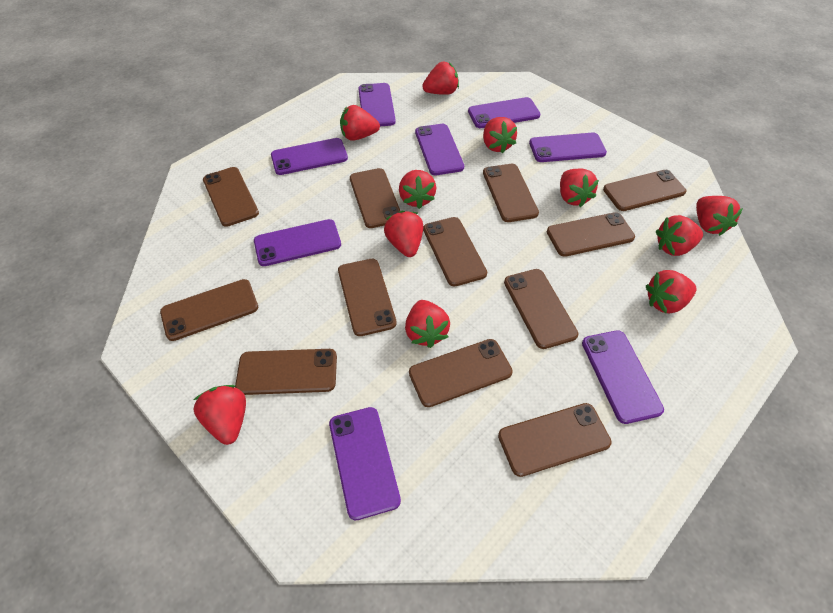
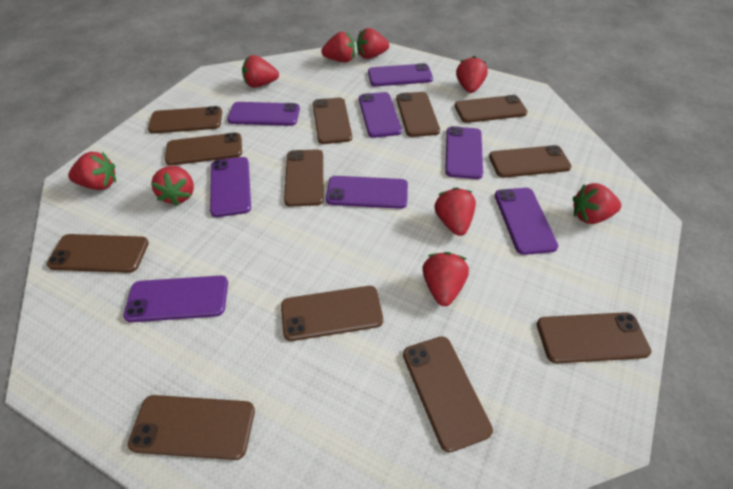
red strawberry: [194,385,246,445] [340,105,380,141] [384,210,423,257] [399,170,436,209] [405,300,450,348] [422,62,459,95] [483,117,517,153] [560,169,599,207] [646,270,696,314] [656,215,703,256] [696,196,743,236] = 11 -> [68,152,116,190] [151,166,194,206] [242,55,279,88] [321,32,355,62] [357,28,389,59] [422,252,469,306] [435,187,476,236] [456,56,488,93] [573,183,621,224] = 9

